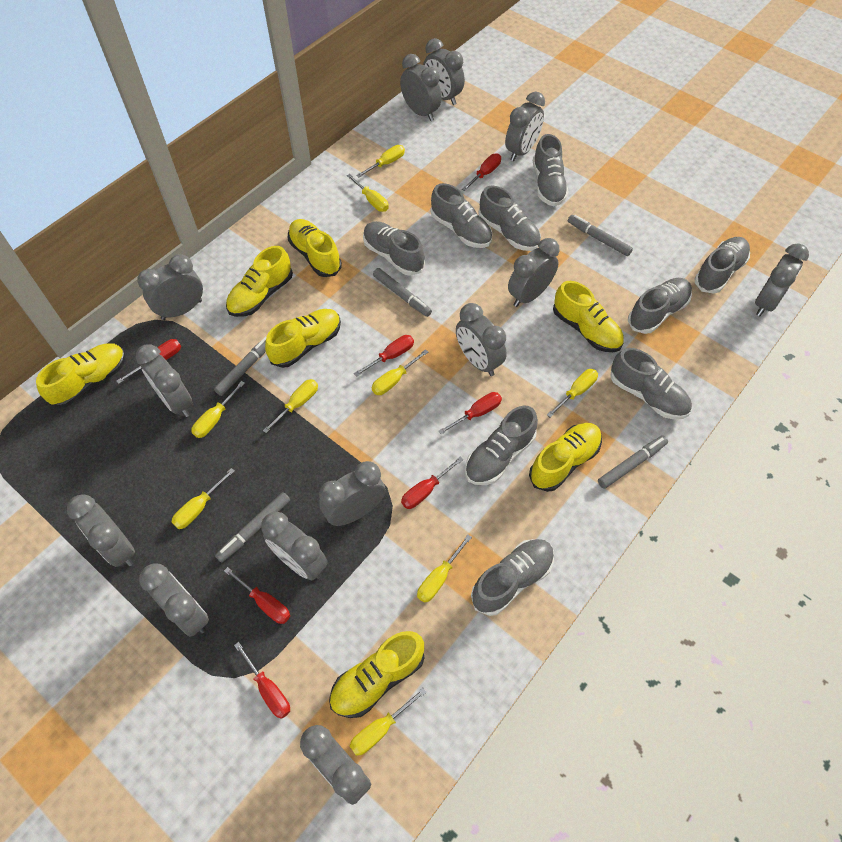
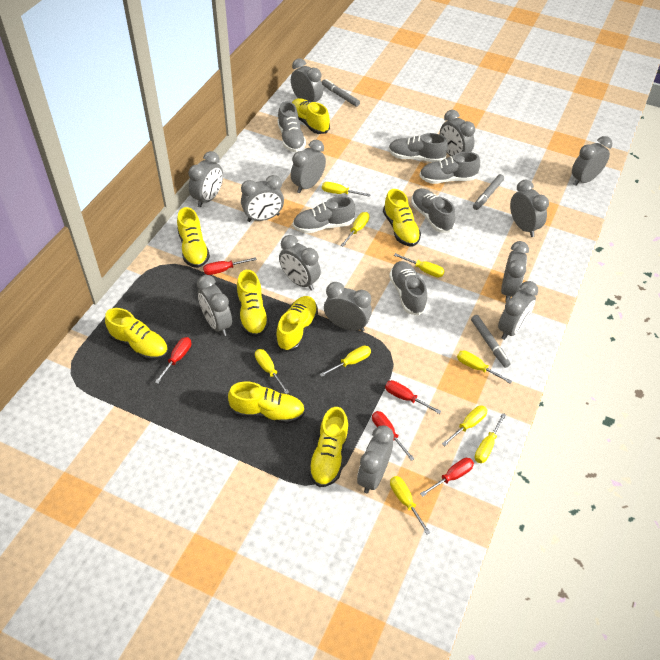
grey marker: [214,336,267,396] [215,492,290,562] [373,268,432,317] [568,215,633,256] [598,436,668,489] = 5 -> [322,79,360,107] [471,315,511,368] [473,174,504,210] = 3
grey shoe: [363,221,425,276] [431,183,492,248] [465,406,538,485] [471,539,554,616] [478,185,541,251] [533,134,569,206] [610,348,692,419] [628,278,692,334] [694,237,750,294] = 9 -> [277,101,306,152] [293,196,355,233] [388,133,448,162] [389,261,427,316] [411,188,455,233] [419,152,480,184] = 6
red screwdriver: [117,339,181,384] [224,567,290,624] [234,642,290,719] [354,335,414,377] [401,457,463,509] [439,392,502,434] [462,154,501,191] = 7 -> [155,337,191,384] [203,257,257,275] [372,411,415,461] [385,380,441,414] [420,458,474,497] = 5
yellow shoe: [36,343,126,408] [226,246,293,317] [265,309,341,368] [288,219,342,277] [329,631,425,718] [529,423,602,492] [553,281,624,352] = 7 -> [105,308,168,360] [177,207,210,268] [228,381,305,424] [237,270,269,337] [275,296,318,352] [292,98,330,134] [308,407,349,487] [383,189,421,247] = 8

